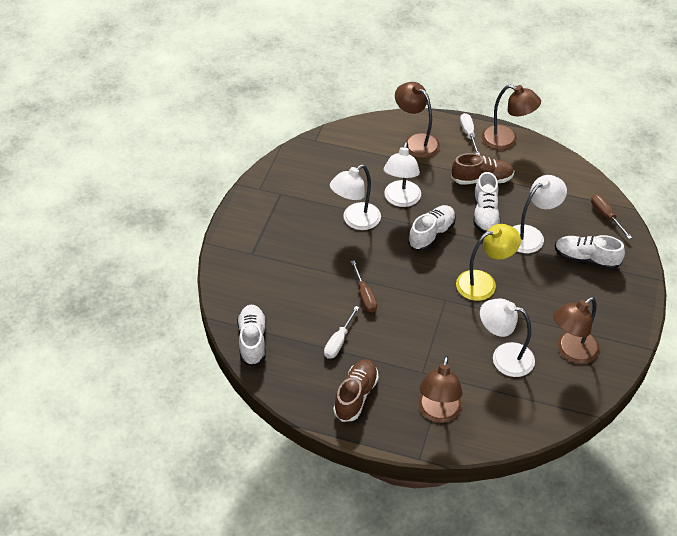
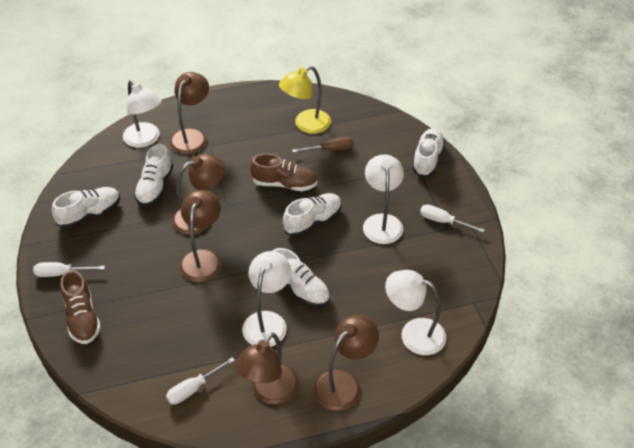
brown lamp: [395,82,440,158] [418,356,462,423] [482,85,541,150] [553,297,600,364] = 4 -> [170,72,209,154] [172,154,225,235] [179,190,221,282] [235,332,299,405] [314,315,379,411] = 5
brown screwdriver: [351,260,377,312] [591,194,632,239] = 2 -> [292,137,353,153] = 1
white screwdriver: [324,306,359,359] [460,113,480,155] = 2 -> [33,262,105,277] [166,357,235,404] [420,204,485,233] = 3
white shoe: [237,305,266,366] [408,205,456,251] [474,172,501,233] [555,235,625,270] = 4 -> [52,187,120,228] [134,144,173,206] [273,248,330,307] [283,193,342,237] [412,128,445,177] = 5

